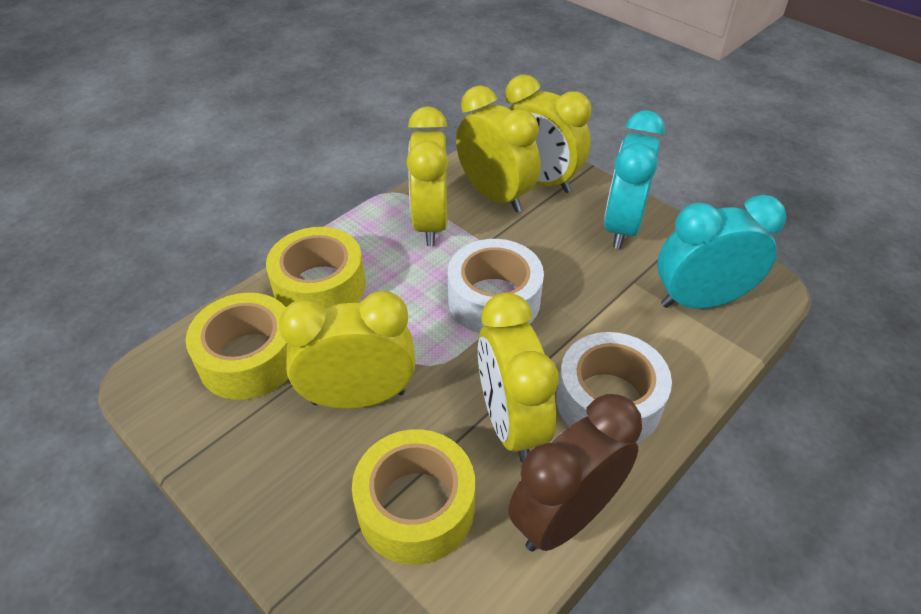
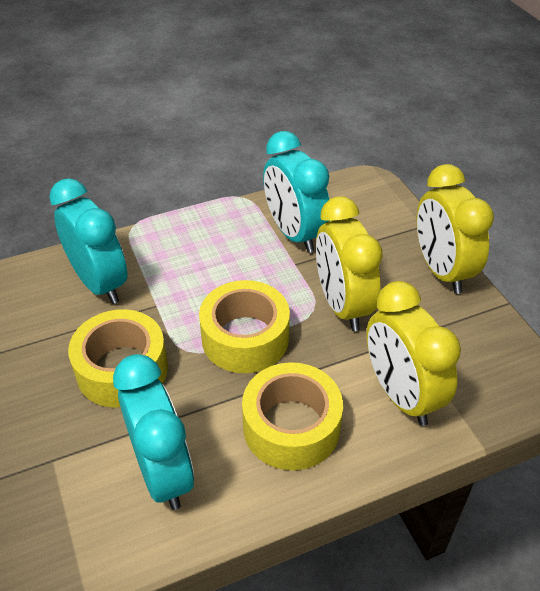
brown clock: [508,394,642,552] = 1 -> none = 0
turquoise clock: [604,110,665,249] [657,195,786,309] = 2 -> [49,178,127,304] [113,354,194,510] [263,131,329,253] = 3
white tape: [448,239,544,333] [556,332,672,443] = 2 -> none = 0
yellow clock: [279,291,415,409] [407,106,448,246] [456,85,541,212] [478,292,559,462] [505,75,591,193] = 5 -> [316,196,383,331] [366,281,461,426] [417,164,494,294] = 3

